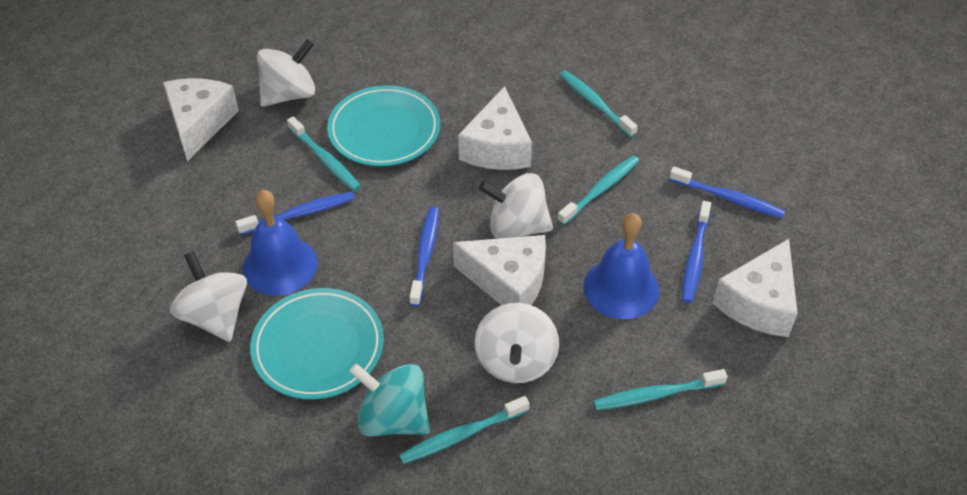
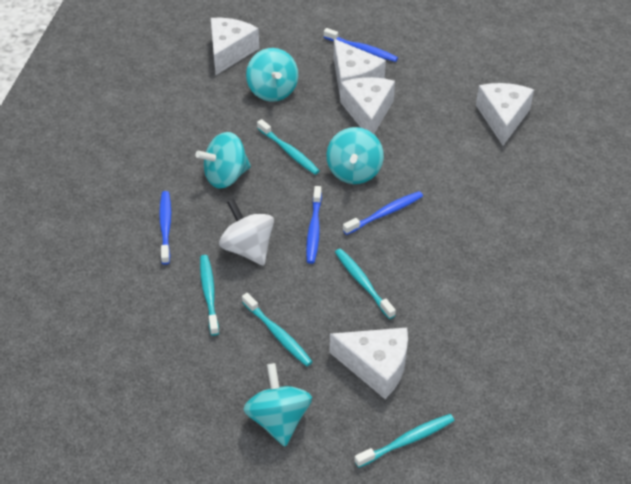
blue bell: [243,190,318,296] [583,213,659,319] = 2 -> none = 0
turquoise plate: [250,288,384,400] [327,85,440,166] = 2 -> none = 0
turquoise spinning top: [349,363,430,437] = 1 -> [196,132,251,189] [243,363,312,447] [246,48,298,102] [326,127,384,184] = 4
white cheese: [163,78,239,161] [453,235,546,305] [458,86,532,170] [712,239,798,337] = 4 -> [211,18,259,75] [329,328,408,399] [334,39,386,95] [340,77,395,134] [476,83,534,146] = 5
white spinning top: [170,251,247,342] [257,39,315,107] [475,303,559,383] [479,173,553,239] = 4 -> [219,199,274,266] = 1

